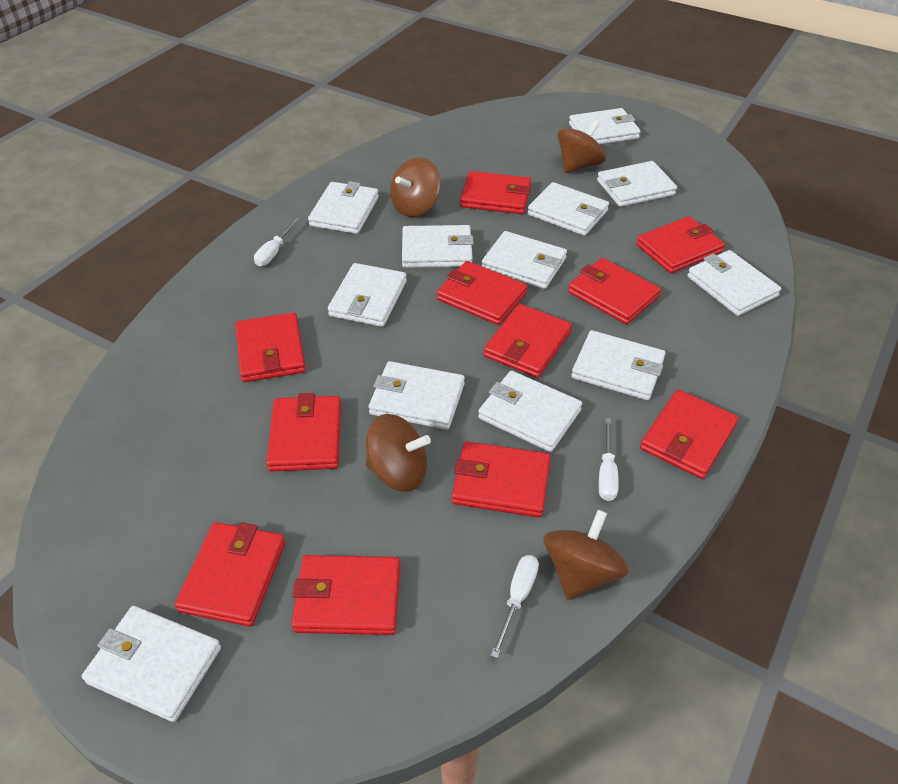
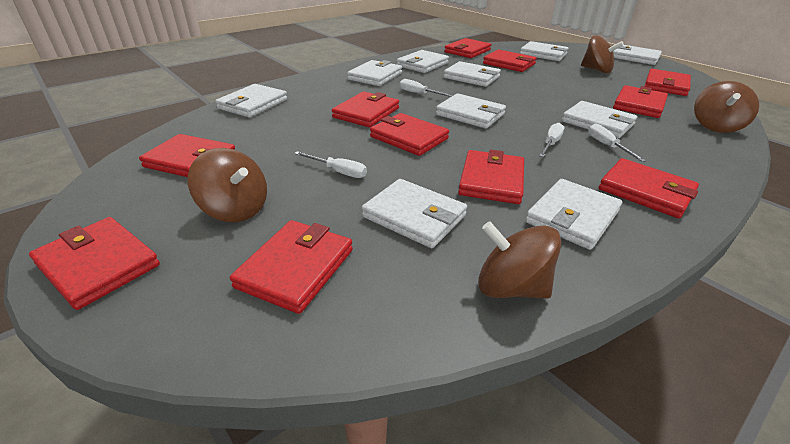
white screwdriver: [254,218,300,266] [491,555,539,658] [599,418,619,501] = 3 -> [294,151,367,178] [400,79,453,97] [539,123,564,157] [588,124,646,162] = 4
white wallet: [82,606,221,722] [308,181,379,234] [328,263,407,327] [369,361,465,430] [402,225,474,268] [478,371,582,452] [482,231,567,289] [528,182,609,236] [569,108,641,145] [571,330,666,400] [597,161,677,207] [687,250,781,316] = 12 -> [215,84,287,118] [347,60,402,86] [362,179,467,248] [397,50,449,73] [436,93,506,129] [443,61,501,87] [520,41,568,61] [525,179,622,250] [562,101,637,138] [613,45,662,65] = 10

